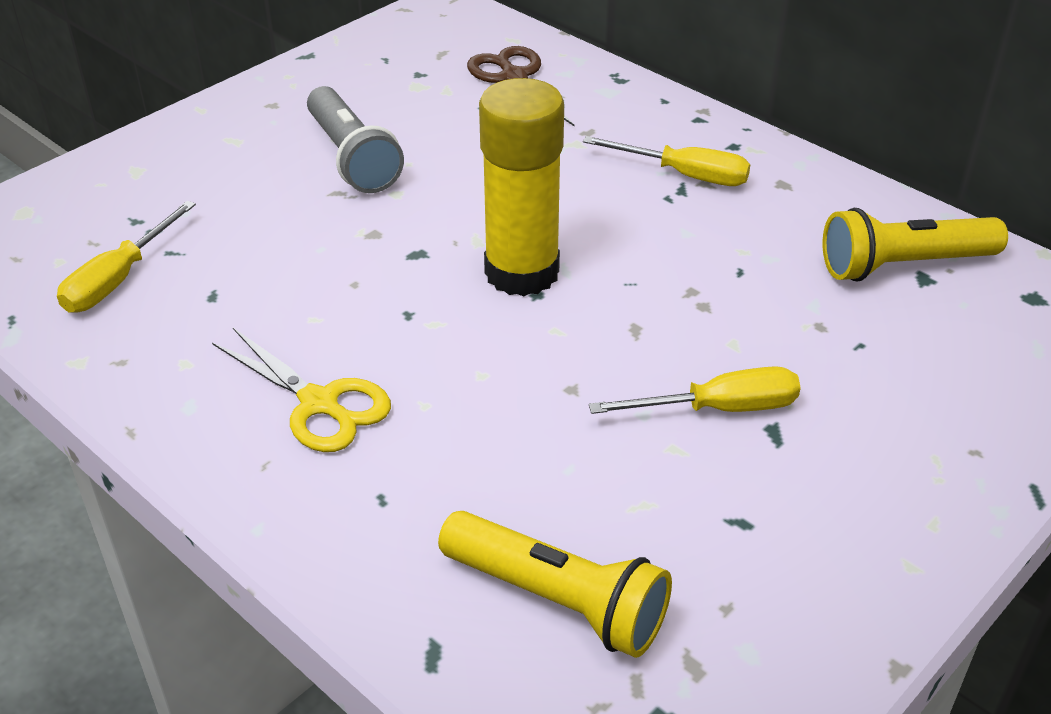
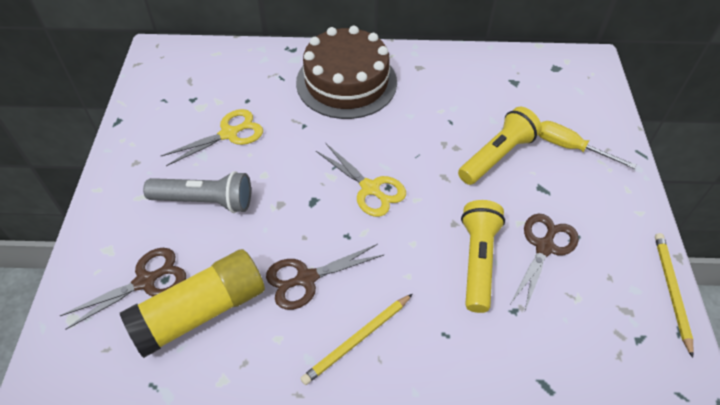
brown cake: none = 0 -> [296,26,397,119] = 1
brown scissors: [467,46,575,126] = 1 -> [60,248,186,329] [266,244,384,310] [510,213,579,311] = 3
yellow pencil: none = 0 -> [300,294,412,385] [655,233,694,358] = 2
yellow scissors: [212,328,391,452] = 1 -> [161,109,263,166] [316,144,406,217] = 2
yellow screwdriver: [57,201,196,313] [583,136,751,186] [589,366,801,414] = 3 -> [539,121,637,169] = 1

